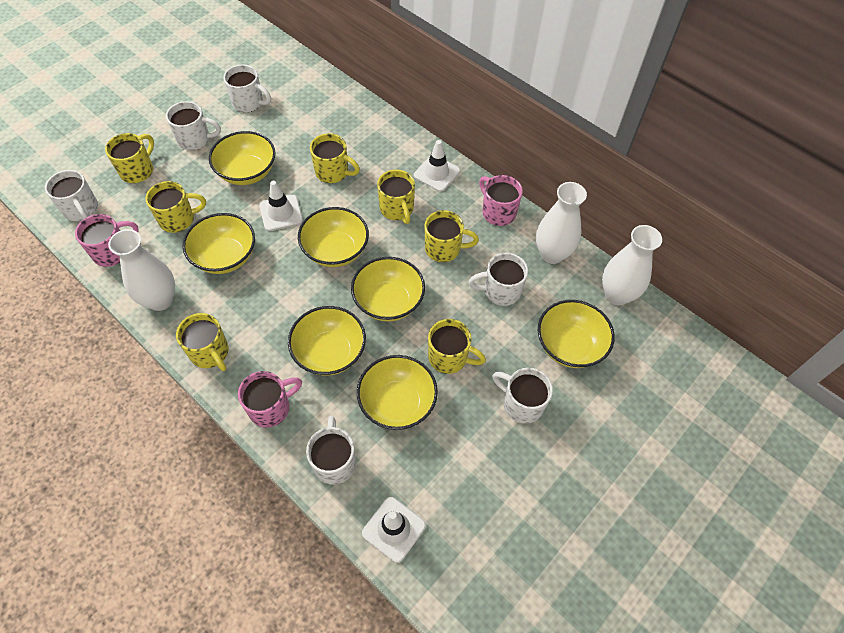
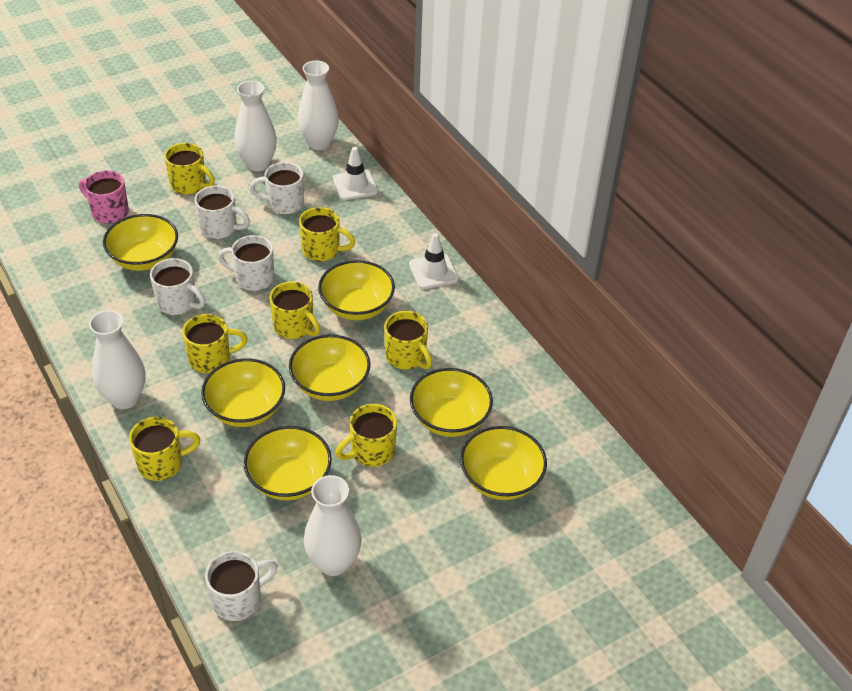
pink mug: [75,214,139,267] [238,371,302,428] [479,175,523,226] = 3 -> [79,170,129,224] = 1
white mug: [45,170,98,221] [166,101,221,150] [223,64,271,112] [306,416,356,485] [469,253,528,306] [492,368,553,424] = 6 -> [150,258,206,315] [194,186,250,239] [205,551,278,621] [218,235,274,291] [249,162,304,215] = 5
white traffic cone: [259,181,303,231] [362,497,426,563] [414,140,460,192] = 3 -> [333,147,378,200] [409,233,459,289] = 2
white vase: [108,229,175,311] [536,182,587,264] [602,225,662,306] = 3 -> [89,310,146,409] [234,81,277,171] [298,61,339,150] [304,475,362,576] = 4

